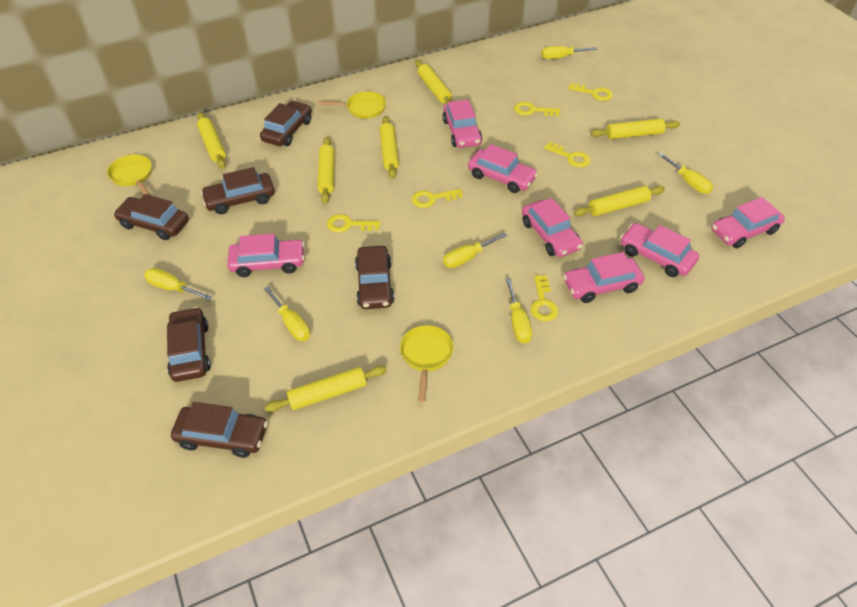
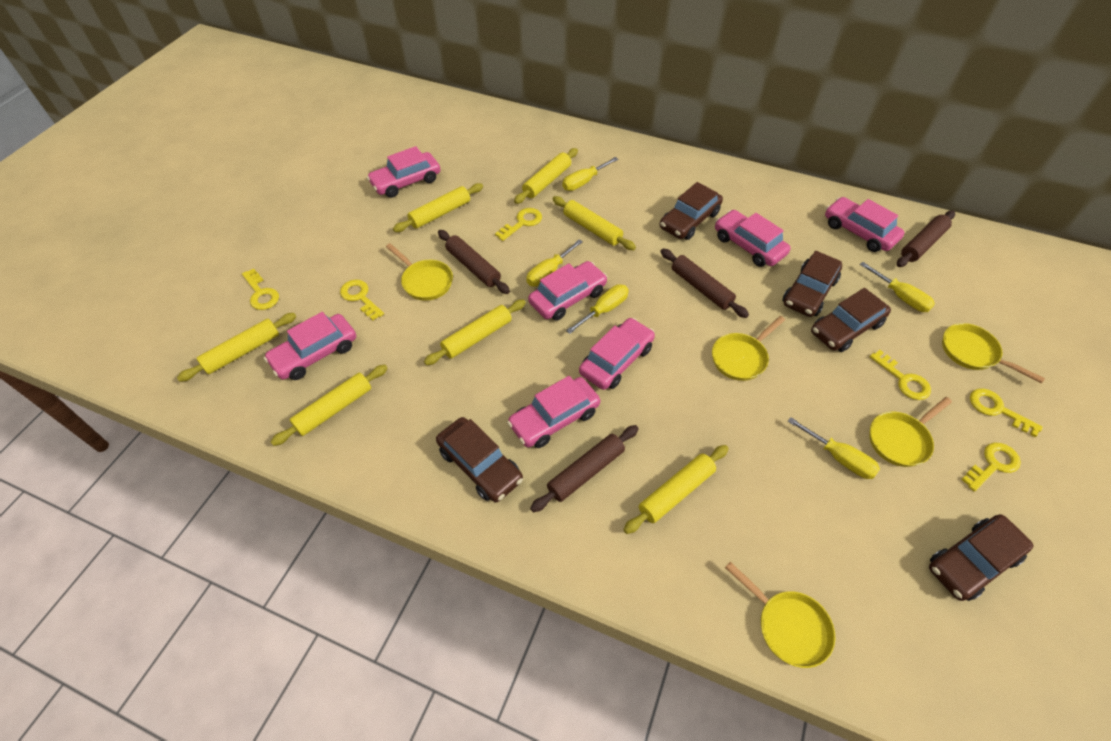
brown car: [114,194,189,240] [167,307,211,382] [171,402,268,458] [201,167,275,214] [260,101,312,146] [355,246,394,309] = 6 -> [436,417,523,502] [660,182,723,240] [783,251,842,317] [811,288,891,352] [929,514,1033,601] = 5
brown rolling pin: none = 0 -> [438,230,510,294] [530,425,639,512] [660,249,749,318] [897,210,955,267] = 4
yellow pan: [107,154,152,195] [318,91,386,119] [400,325,454,402] = 3 -> [386,243,453,301] [712,316,785,381] [725,562,835,668] [869,397,952,467] [942,323,1045,383] = 5
yellow screwdriver: [144,268,212,300] [264,286,310,341] [443,232,507,268] [506,279,532,343] [541,46,597,59] [658,153,713,194] = 6 -> [526,239,583,287] [562,157,618,191] [566,284,629,334] [788,417,880,479] [860,262,935,312] = 5

